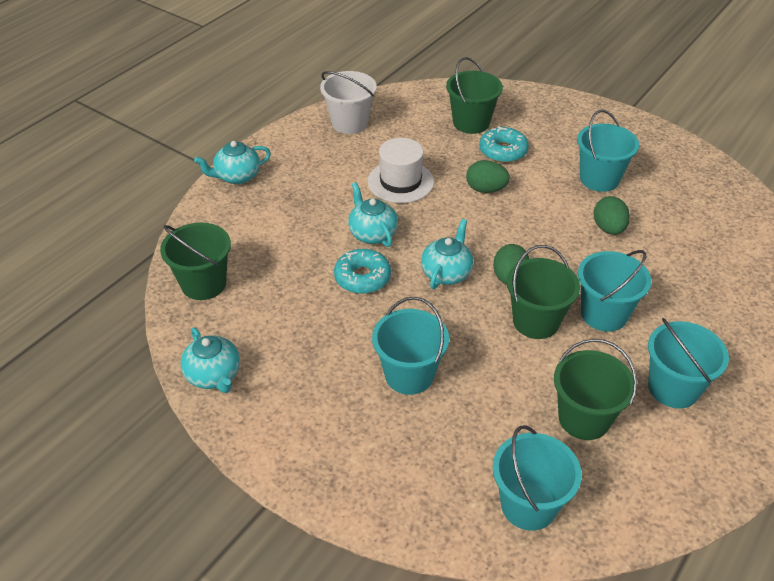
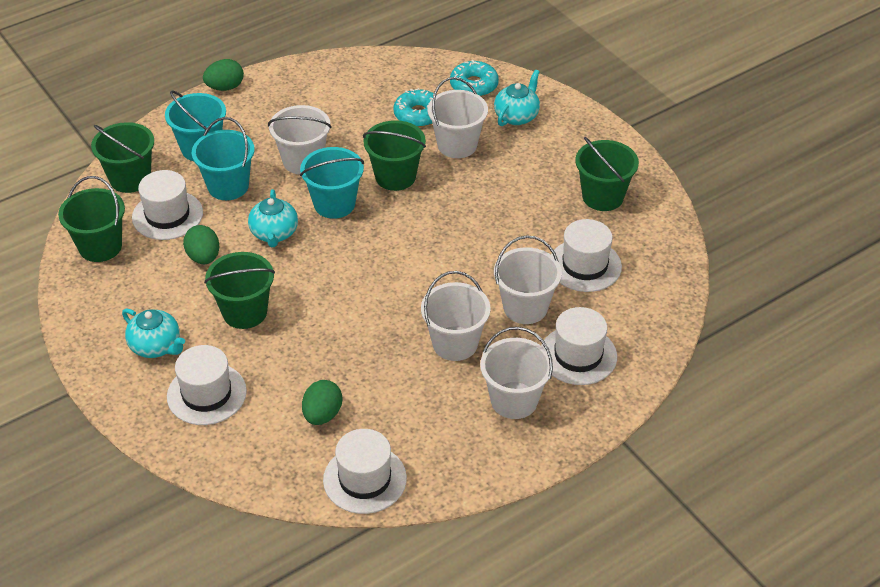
green bucket: [160,223,231,300] [446,57,503,134] [507,245,580,339] [554,339,637,440] = 4 -> [58,176,125,262] [91,122,154,193] [204,252,275,329] [363,120,426,191] [575,137,639,211] = 5
turquoise bucket: [372,297,449,395] [493,425,582,531] [577,110,639,192] [578,250,651,332] [648,318,729,409] = 5 -> [165,90,226,161] [192,117,254,200] [300,147,364,219] = 3
turquoise teapot: [181,327,240,393] [194,141,271,184] [348,182,398,247] [421,219,473,289] = 4 -> [122,309,185,358] [248,189,298,247] [494,70,540,126] = 3
white bucket: [320,71,377,134] = 1 -> [268,105,332,175] [421,271,491,361] [428,77,488,158] [480,327,553,419] [494,235,562,324] = 5
white hat: [367,138,434,203] = 1 -> [132,170,203,240] [167,345,247,425] [323,429,407,514] [541,307,617,385] [551,219,622,292] = 5

